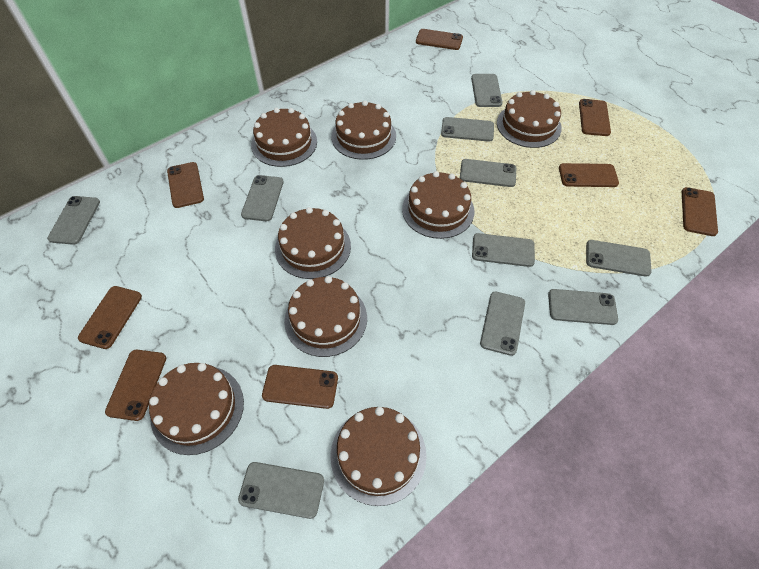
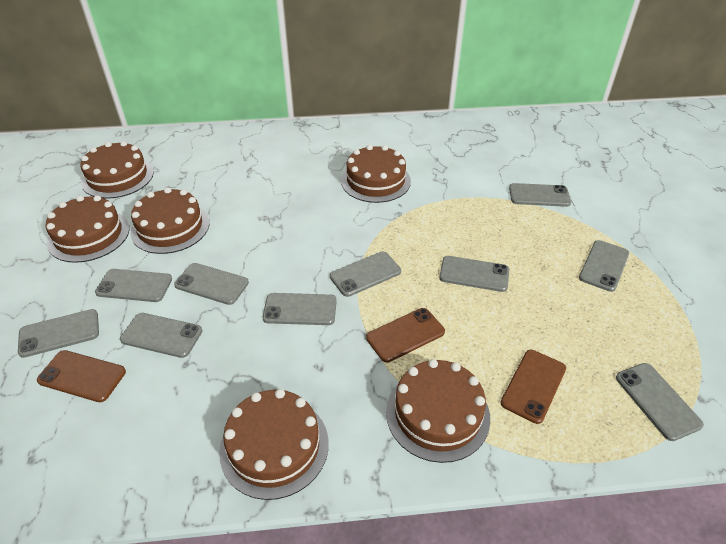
brown cake: [149,363,244,455] [251,108,317,167] [275,207,351,279] [284,276,367,357] [331,101,396,160] [331,407,427,506] [402,171,474,239] [497,90,562,148] = 8 -> [46,195,129,263] [80,141,154,199] [130,187,209,254] [219,389,329,500] [341,145,411,203] [386,359,490,463] = 6
brown phone: [78,286,142,349] [105,350,166,421] [167,162,204,208] [262,365,338,409] [416,29,463,50] [559,163,619,187] [579,99,611,136] [682,187,718,236] = 8 -> [37,350,126,402] [366,308,445,363] [501,350,566,424] = 3

